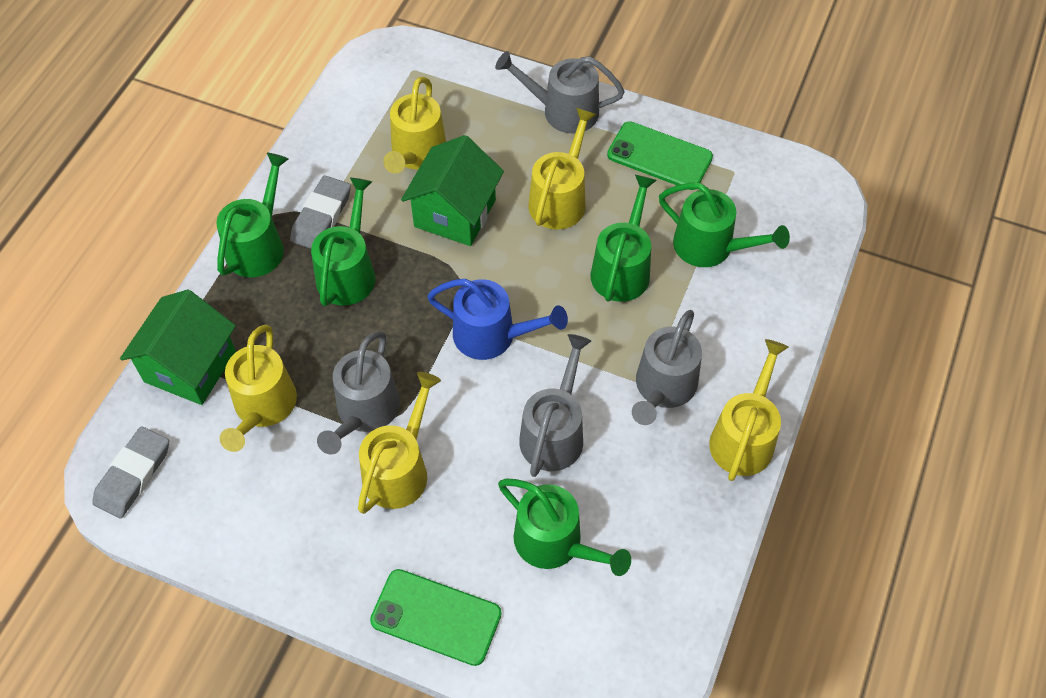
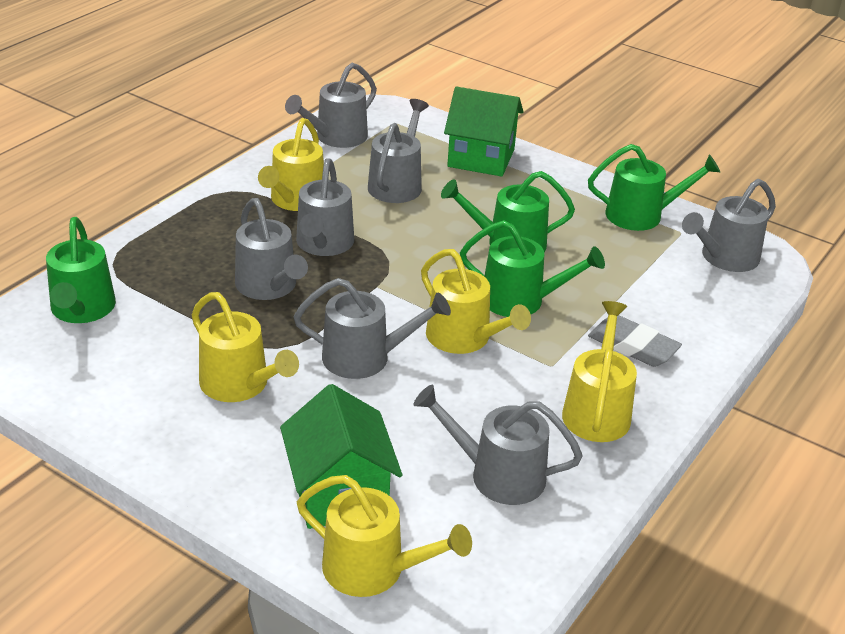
blue watering can: [427,279,568,360] = 1 -> none = 0
green phone: [370,569,502,666] [607,121,713,190] = 2 -> none = 0
green watering can: [216,153,289,277] [311,178,375,306] [498,479,631,576] [590,175,657,302] [659,183,790,267] = 5 -> [46,217,116,323] [441,171,575,252] [460,220,605,317] [588,144,720,231] = 4
grey eraser: [92,426,169,518] [290,176,351,249] = 2 -> [588,315,682,367] = 1
grey watering can: [317,331,400,455] [495,51,625,133] [519,334,591,477] [632,310,702,425] = 4 -> [235,198,308,300] [285,63,377,148] [294,278,451,379] [296,158,354,256] [368,99,429,203] [413,385,583,505] [682,179,776,272] = 7

